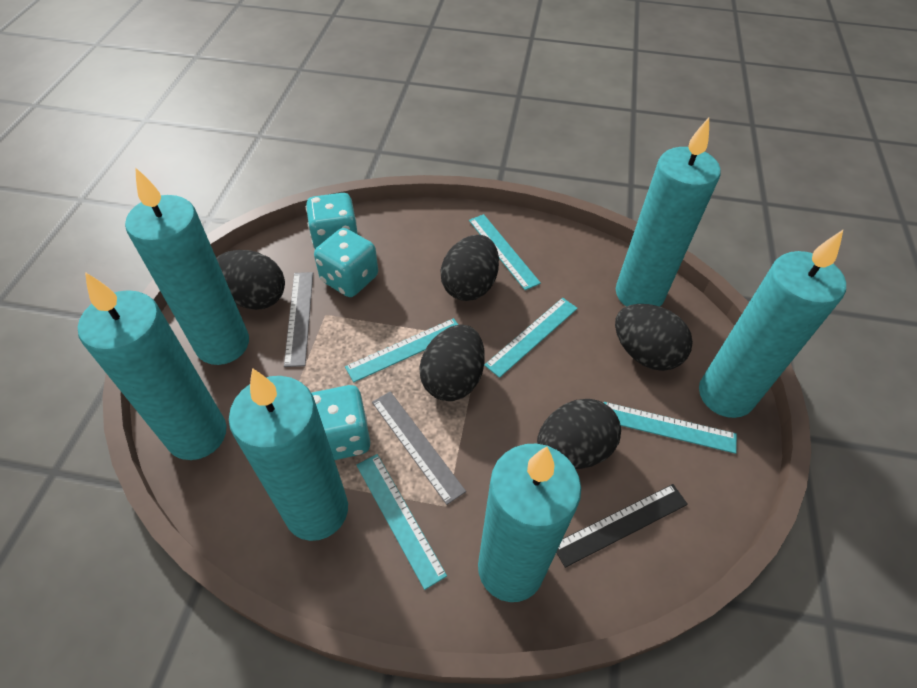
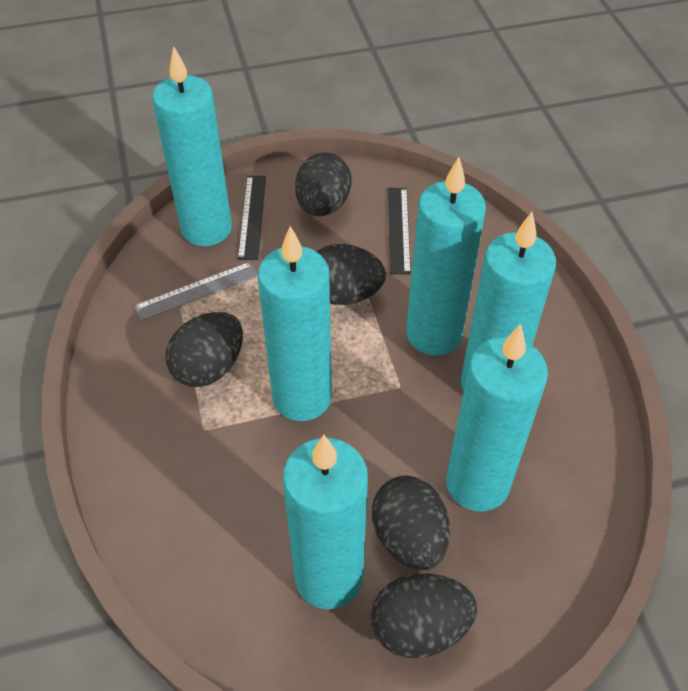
black ruler: [556,484,688,568] = 1 -> [238,176,266,260] [388,188,411,274] = 2
grey ruler: [284,272,313,367] [372,391,466,505] = 2 -> [134,262,258,321] = 1
turquoise dice: [306,193,358,249] [312,385,370,460] [314,228,378,297] = 3 -> none = 0
turquoise ruler: [345,318,458,382] [356,454,447,590] [469,214,541,290] [484,298,578,378] [603,402,737,454] = 5 -> none = 0

